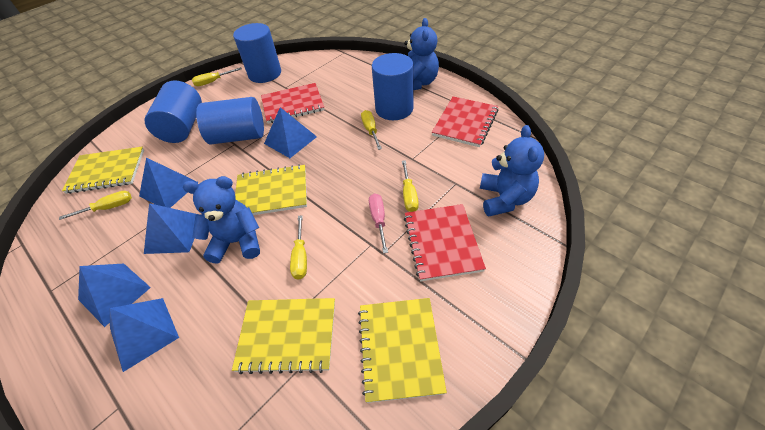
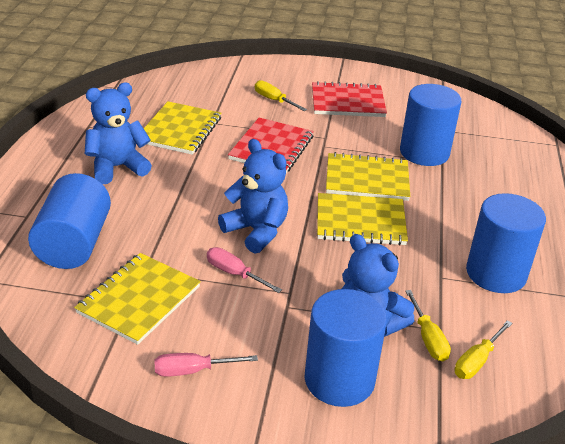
blue pyramid: [78,264,151,327] [110,298,179,372] [139,158,199,208] [144,203,196,254] [264,107,317,158] = 5 -> none = 0
pink screwdriver: [369,194,388,254] = 1 -> [154,353,258,377] [207,247,282,293] = 2
red notebook: [261,83,324,124] [404,204,486,281] [432,96,498,147] = 3 -> [228,118,314,173] [312,81,387,117] = 2
yellow screwdriver: [59,191,132,220] [192,67,242,86] [290,215,307,279] [361,110,382,150] [402,160,419,212] = 5 -> [255,80,307,111] [405,290,451,361] [454,320,513,379] = 3

